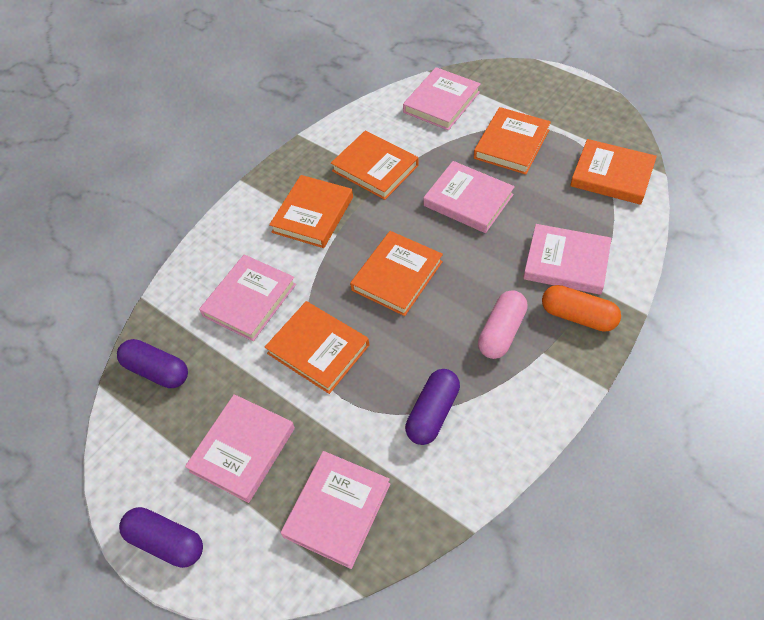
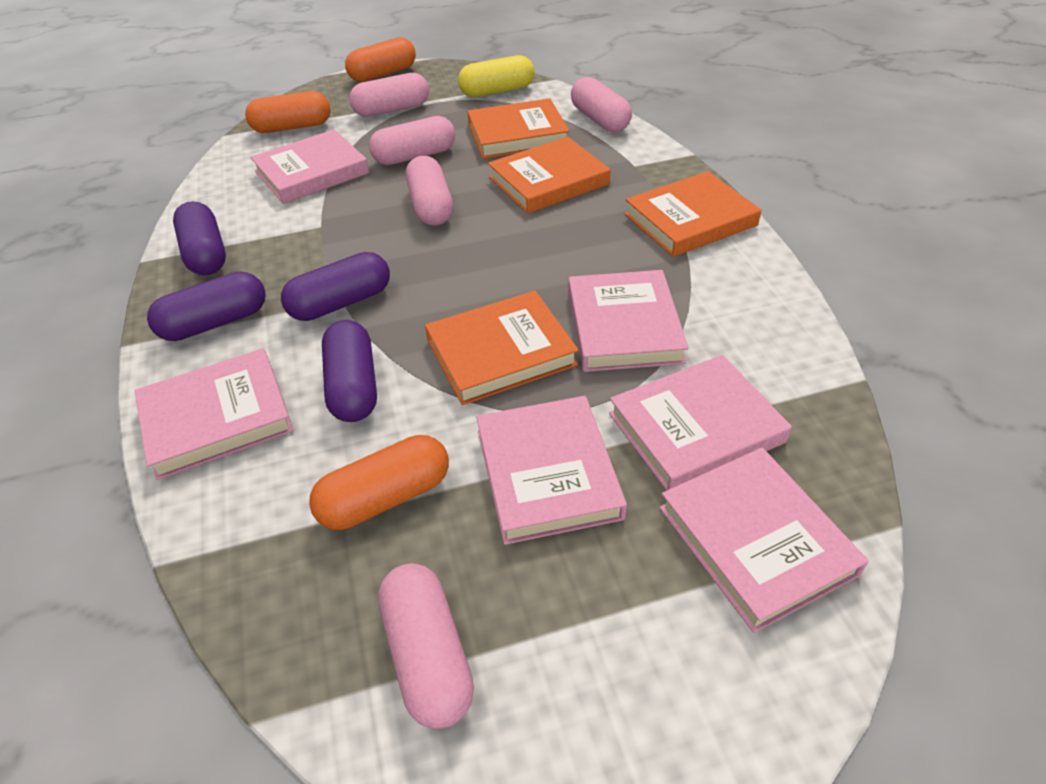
orange book: [265,301,369,394] [269,175,353,248] [331,131,419,200] [350,231,443,316] [474,107,551,175] [570,139,657,205] = 6 -> [425,291,579,405] [467,98,570,159] [488,137,611,213] [624,171,761,257] = 4
orange capsule: [542,285,621,332] = 1 -> [245,91,331,133] [309,435,449,530] [345,37,416,82] = 3
pink capsule: [478,290,528,359] = 1 -> [349,73,429,117] [369,116,455,165] [378,563,474,729] [406,156,453,226] [571,77,632,132] = 5
purple capsule: [117,339,188,388] [119,507,203,568] [405,369,460,445] = 3 -> [147,272,266,341] [173,201,226,275] [281,252,390,321] [322,320,377,422] = 4
yellow capsule: none = 0 -> [458,55,534,97] = 1

